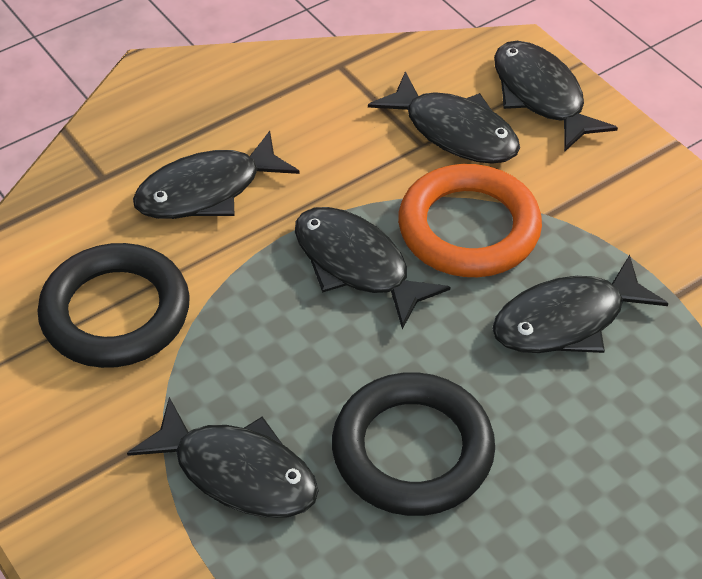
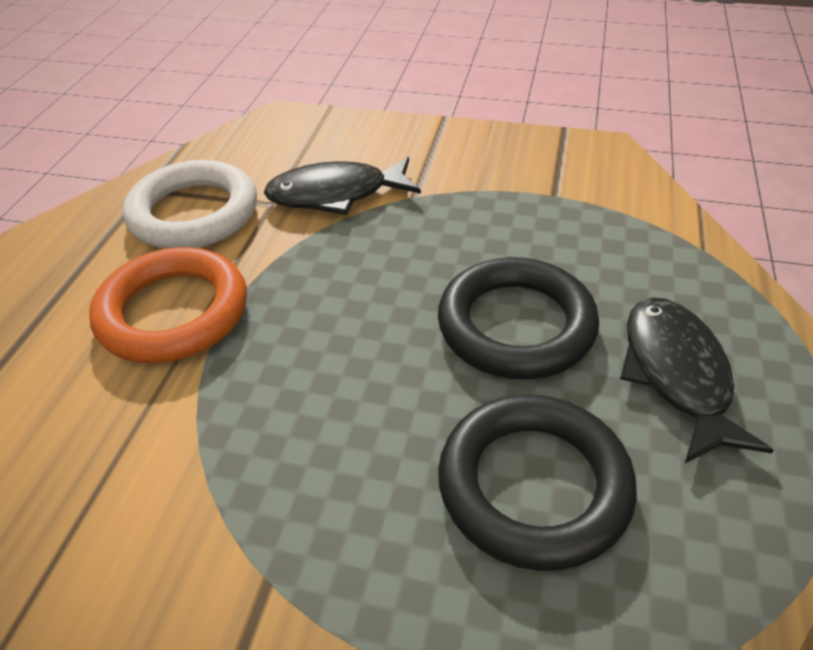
black fish: [127,397,318,518] [133,131,300,219] [295,207,450,329] [368,71,520,164] [492,255,669,353] [494,41,618,152] = 6 -> [264,157,421,215] [620,297,773,463] = 2
white ring: none = 0 -> [123,160,257,249] = 1

